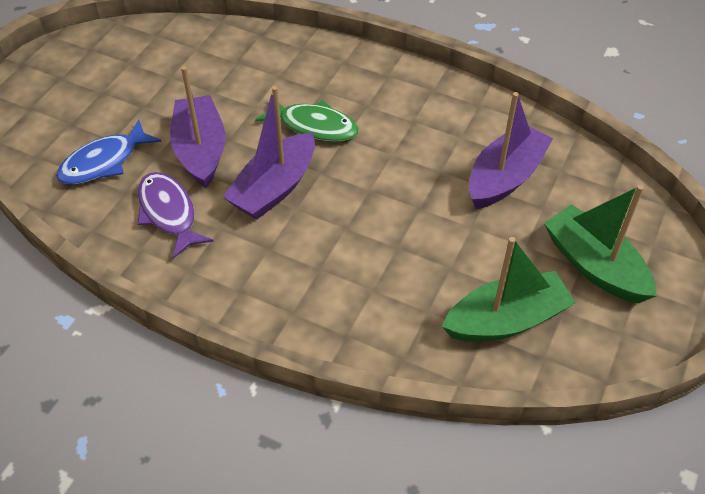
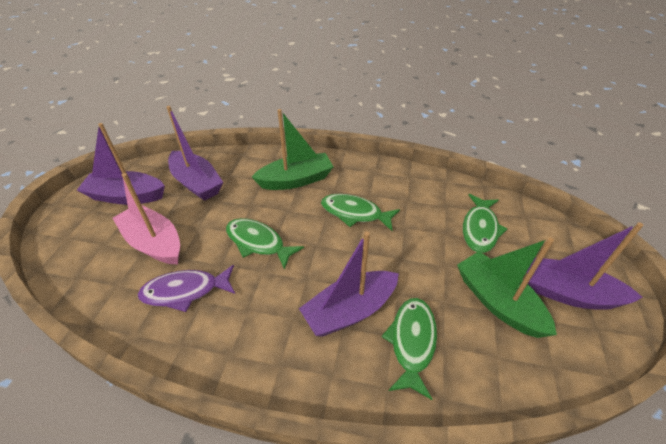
blue fish: [56,119,161,185] = 1 -> none = 0
green fish: [255,100,359,142] = 1 -> [226,218,304,270] [321,194,400,231] [382,298,437,400] [463,194,507,253] = 4
pink boat: none = 0 -> [113,173,180,264] = 1
purple boat: [170,66,225,188] [223,86,315,220] [469,92,553,209] = 3 -> [77,123,165,205] [167,106,223,201] [299,232,399,337] [527,222,643,310] = 4

